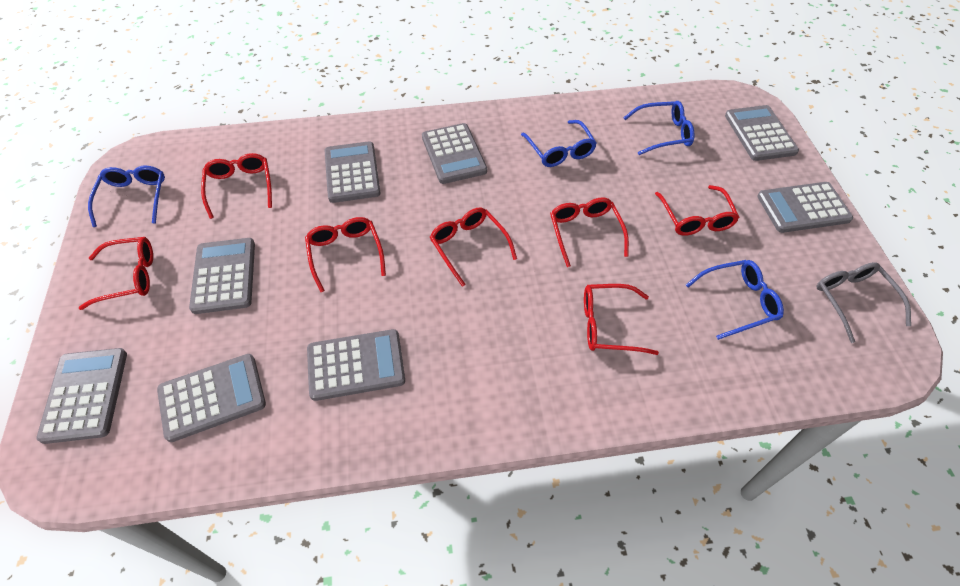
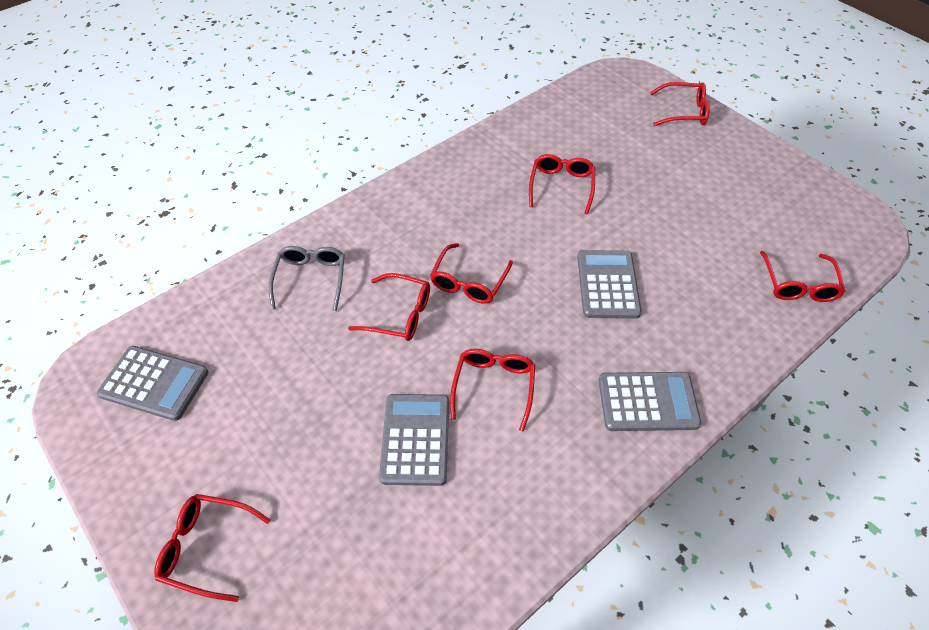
blue glasses: [88,166,165,227] [521,120,597,167] [623,101,695,155] [686,260,784,340] = 4 -> none = 0
grey calculator: [36,348,127,444] [157,354,266,442] [189,238,255,314] [307,329,405,401] [324,141,380,203] [422,123,487,184] [725,105,799,161] [757,182,853,233] = 8 -> [97,346,208,421] [379,394,449,486] [577,250,642,319] [598,372,701,431] = 4

